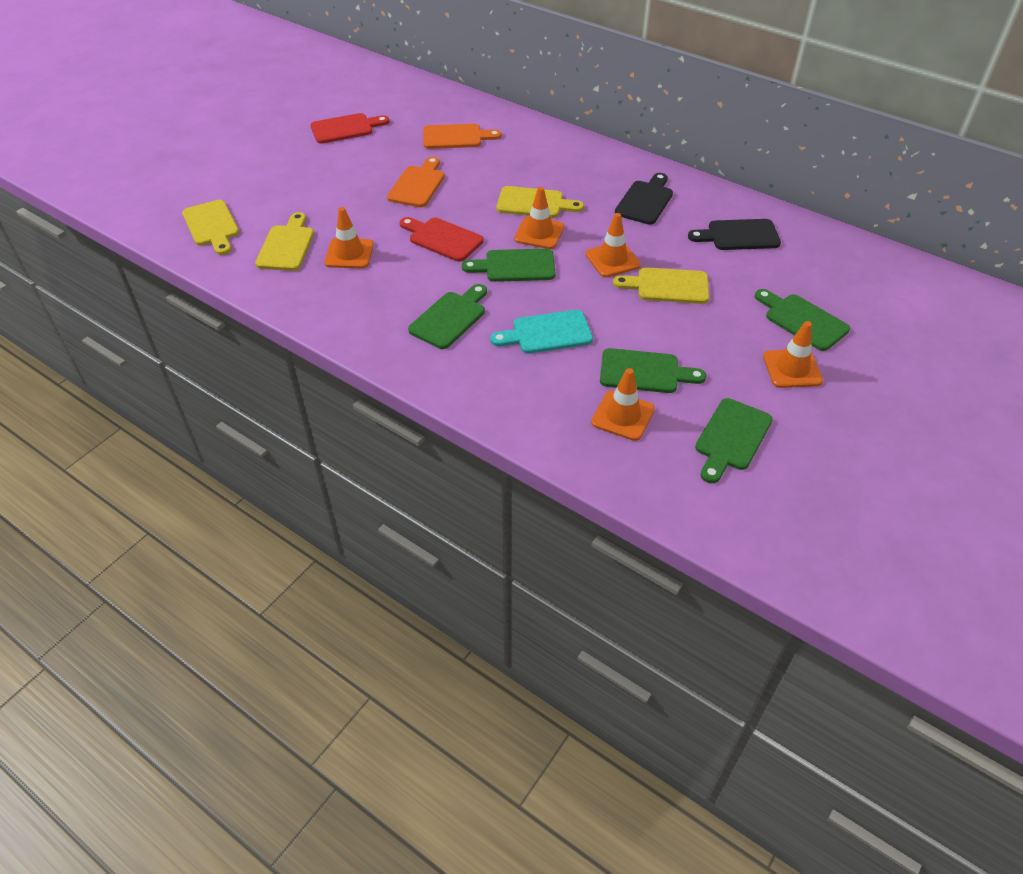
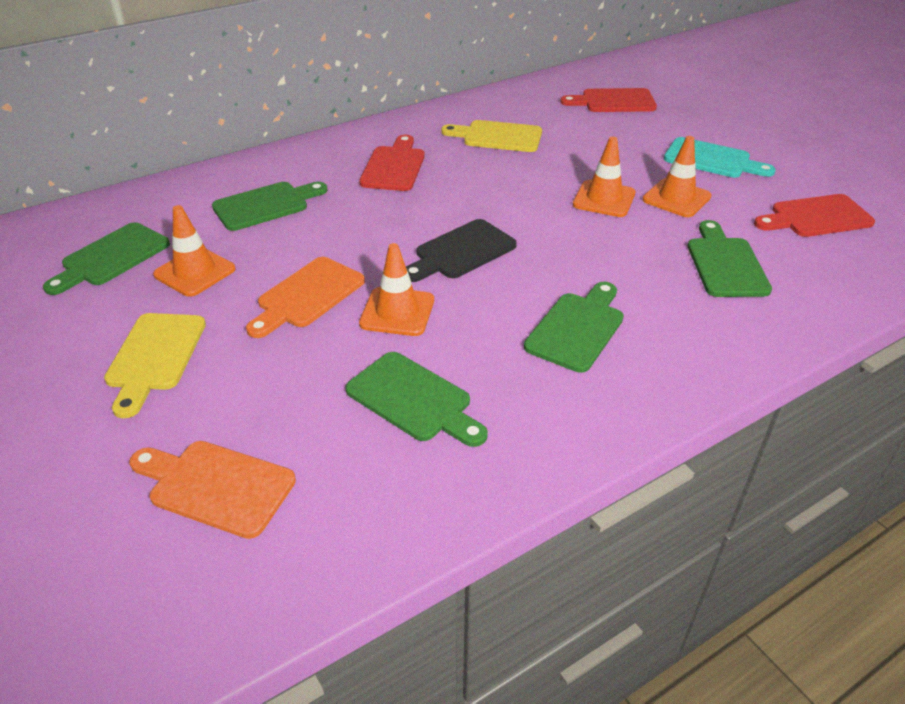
black cutting board: [615,173,673,225] [688,219,781,250] = 2 -> [406,219,517,282] = 1
orange traffic cone: [324,207,374,268] [514,187,564,249] [585,213,641,277] [591,368,655,441] [763,321,823,388] = 5 -> [153,205,235,297] [359,243,434,336] [573,137,635,217] [642,136,712,217] = 4
red cutting board: [310,113,389,144] [400,217,484,262] = 2 -> [359,135,425,191] [560,88,657,112] [754,194,875,237] = 3
yellow cutting board: [182,200,239,255] [255,212,314,271] [496,186,584,218] [613,267,709,304] = 4 -> [104,313,206,418] [441,120,542,152] = 2

